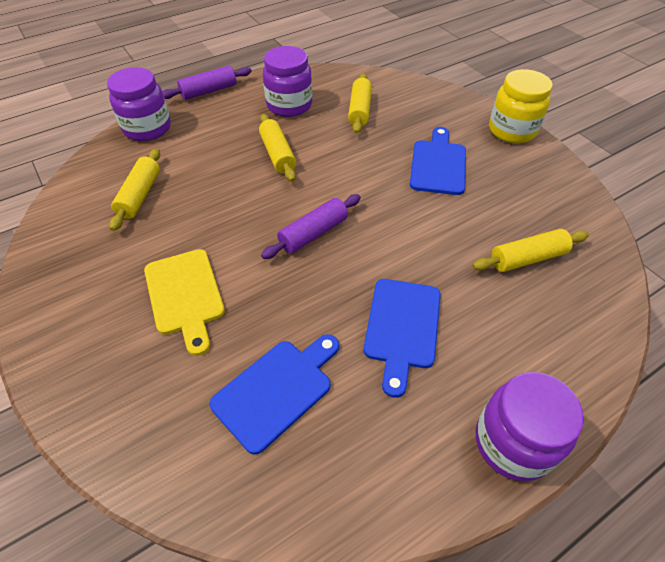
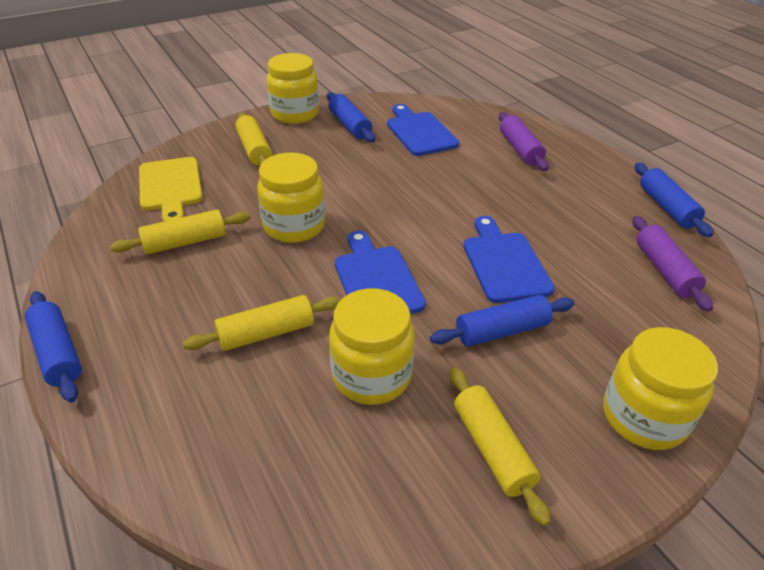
blue rolling pin: none = 0 -> [25,291,82,403] [327,92,375,142] [430,295,574,347] [635,163,713,237] = 4
purple jar: [107,67,171,141] [263,46,312,117] [476,372,584,481] = 3 -> none = 0
yellow jar: [489,69,553,144] = 1 -> [257,153,325,243] [267,53,319,124] [329,288,415,405] [603,327,718,450] = 4

